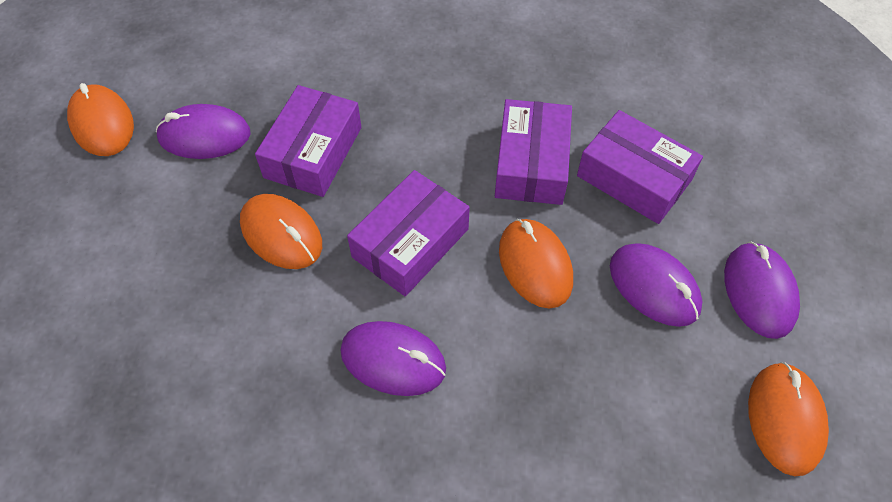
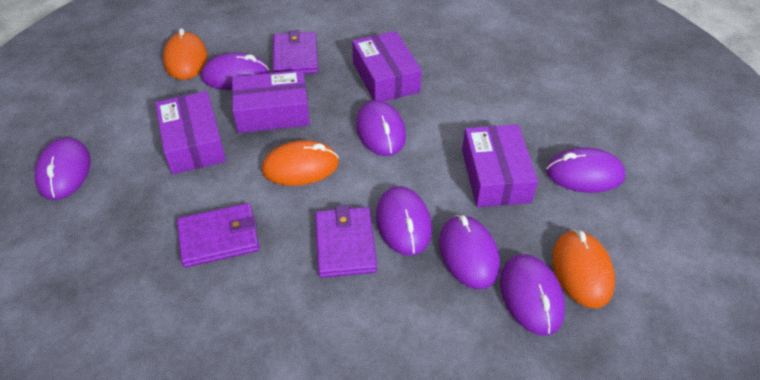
orange mouse: [67,83,134,156] [240,194,322,269] [499,219,573,308] [748,362,829,476] = 4 -> [163,28,207,80] [262,140,339,186] [552,230,615,308] = 3
purple mouse: [156,104,251,159] [340,321,446,396] [610,243,702,327] [724,242,800,339] = 4 -> [34,138,91,200] [201,53,269,90] [356,100,406,156] [376,186,432,255] [439,215,500,289] [500,255,565,335] [546,147,625,193] = 7
purple wallet: none = 0 -> [177,203,259,268] [273,30,318,74] [315,205,377,278] = 3

